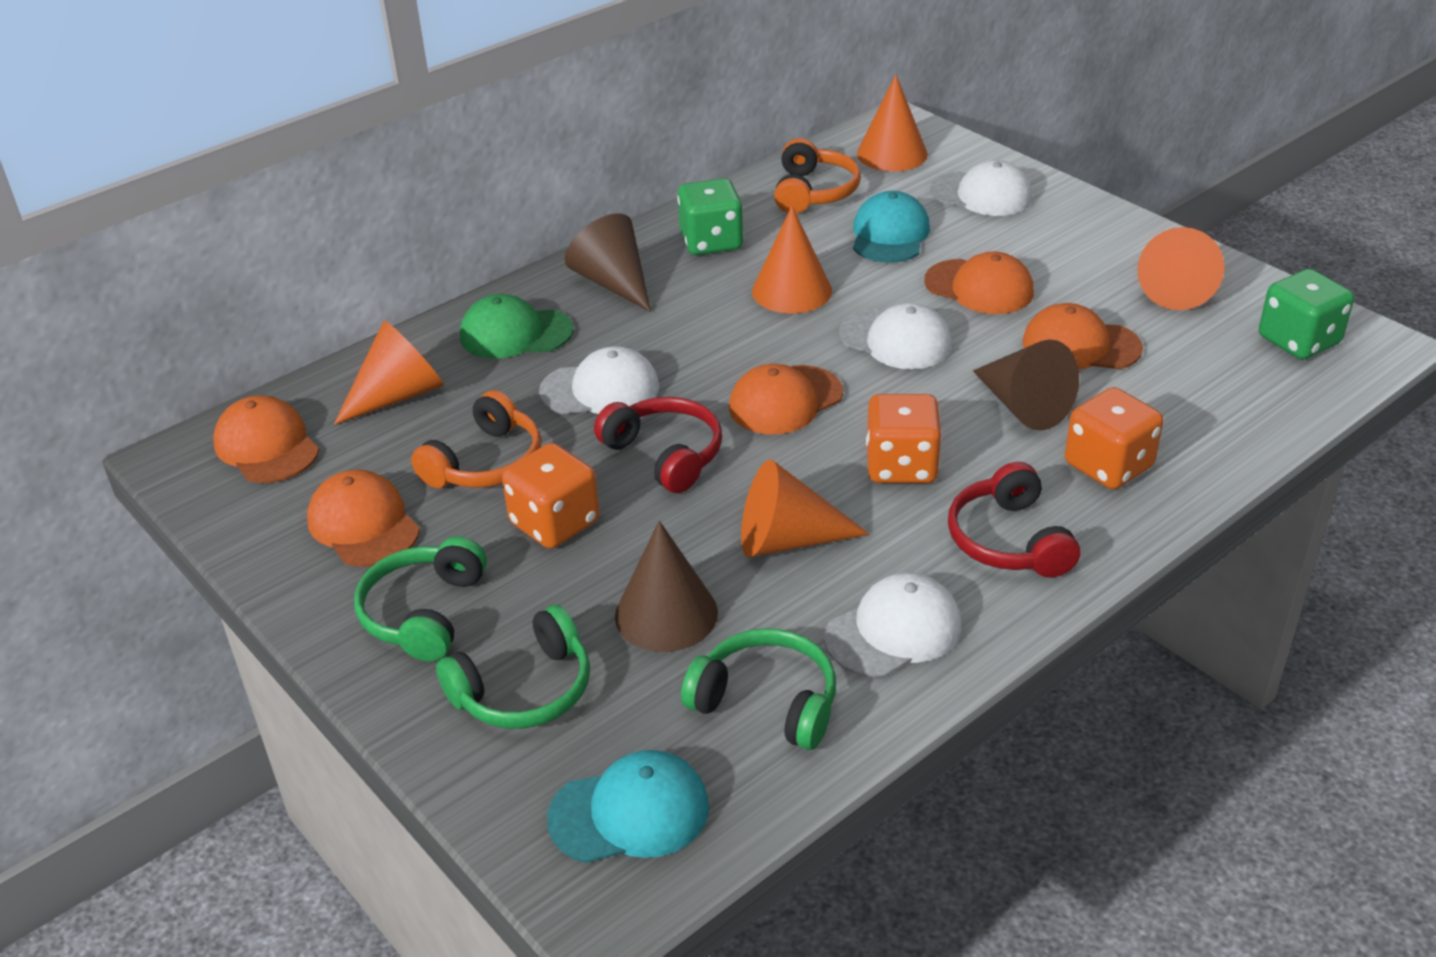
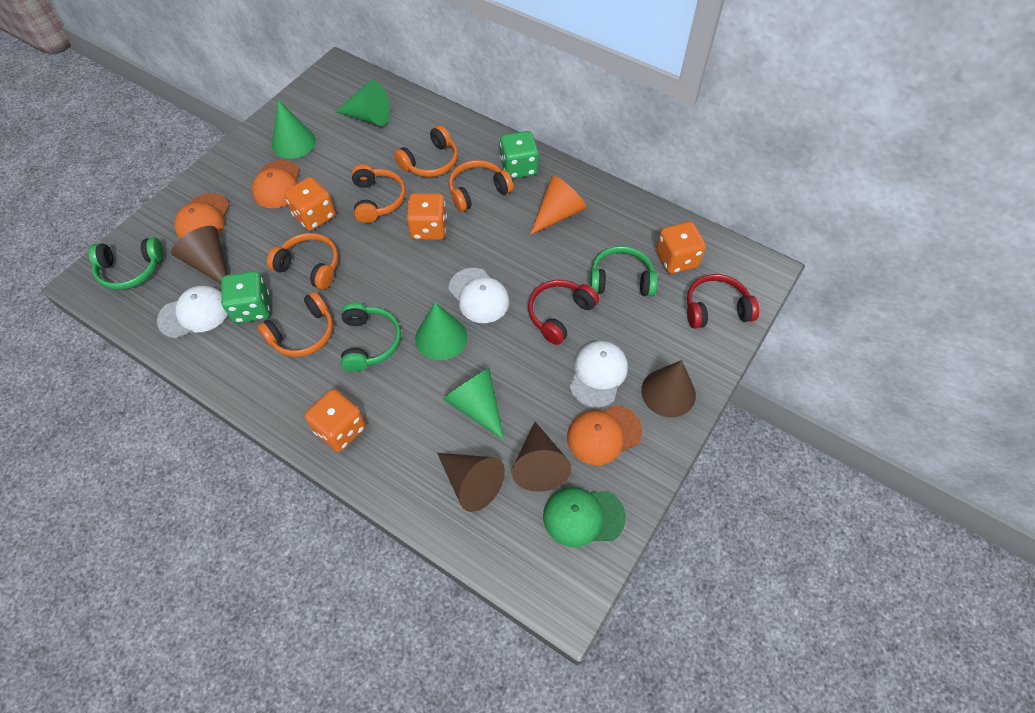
brown cone: [565,213,651,312] [615,521,718,652] [973,339,1079,431] = 3 -> [171,226,227,285] [437,453,505,512] [512,422,571,492] [641,360,696,417] = 4
green cone: none = 0 -> [272,100,316,159] [335,80,390,126] [415,302,467,360] [443,368,504,440] = 4
orange cap: [213,396,319,483] [307,470,420,567] [729,364,843,434] [924,251,1034,314] [1022,303,1143,369] = 5 -> [174,193,230,239] [252,160,300,208] [567,405,643,465] = 3
orange cone: [334,320,444,425] [741,460,870,557] [752,206,832,313] [857,74,928,171] [1137,227,1225,310] = 5 -> [530,175,587,235] = 1
orange dice: [502,443,600,549] [866,394,942,483] [1065,387,1163,489] = 3 -> [284,177,336,231] [305,389,366,452] [407,193,447,240] [656,222,706,274] = 4
orange headphones: [411,390,541,488] [774,138,861,214] = 2 -> [257,291,333,357] [267,233,339,289] [352,164,406,223] [394,125,458,177] [449,160,513,212] = 5
turquoise cap: [547,750,709,863] [853,191,930,263] = 2 -> none = 0
white cap: [539,346,659,414] [824,572,962,677] [839,303,952,369] [930,160,1032,216] = 4 -> [157,285,228,338] [449,268,509,323] [570,341,628,408] = 3

